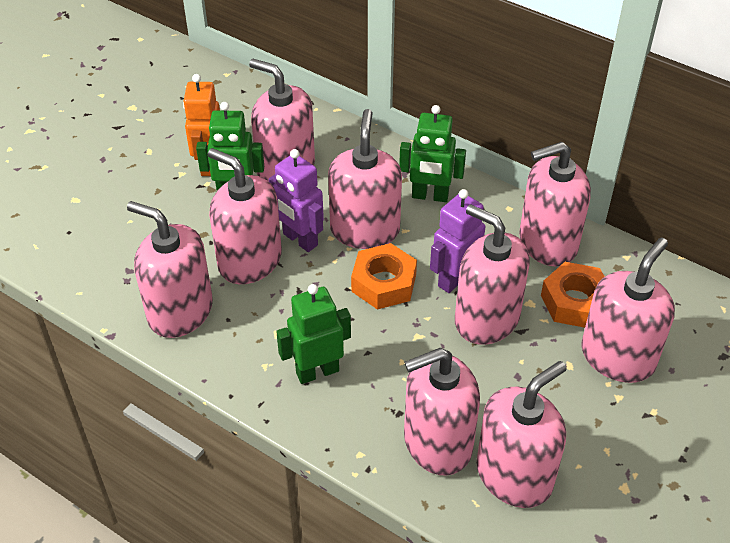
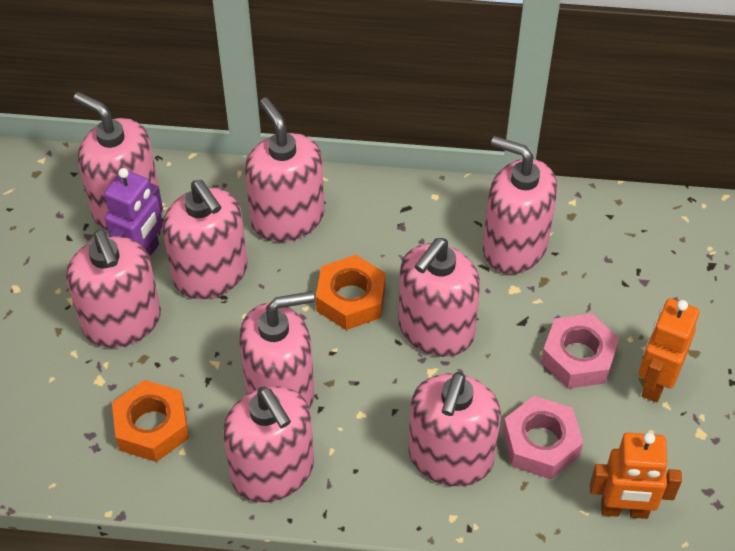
green robot: [196,102,264,191] [276,284,351,384] [399,105,466,202] = 3 -> none = 0
orange robot: [183,74,220,176] = 1 -> [590,432,682,519] [639,298,699,402] = 2
pink nut: none = 0 -> [502,396,583,479] [541,314,619,389] = 2
purple robot: [269,149,324,252] [430,189,485,293] = 2 -> [104,168,163,255] = 1

